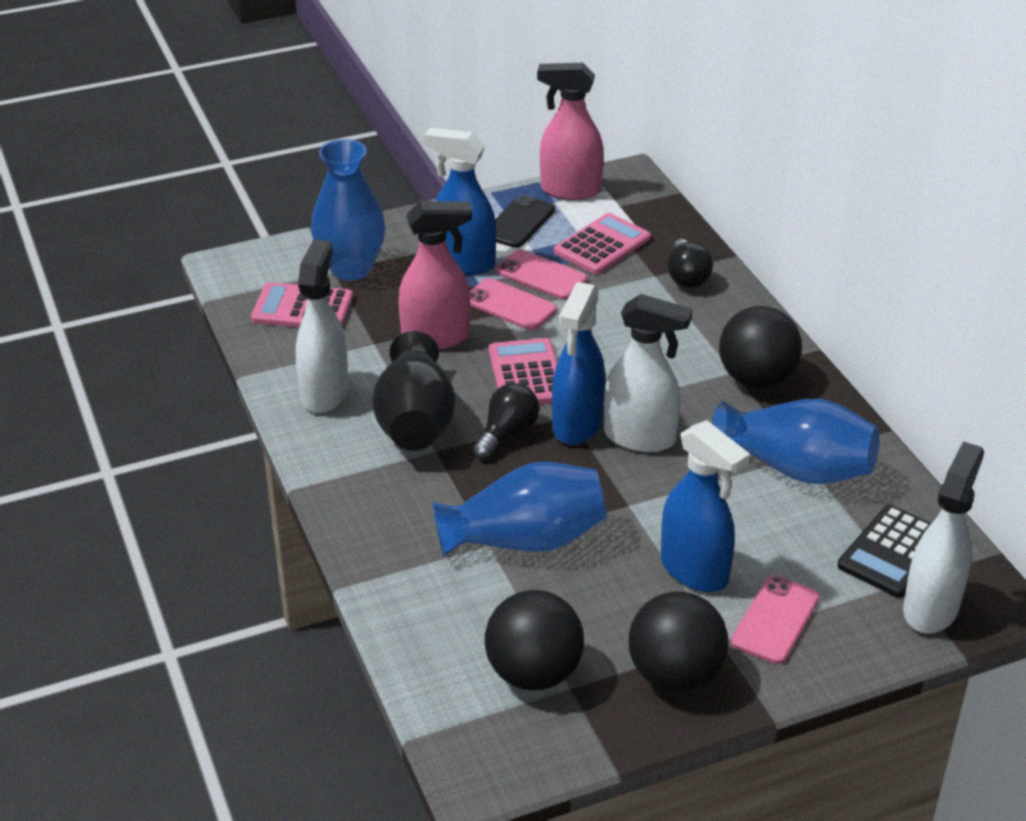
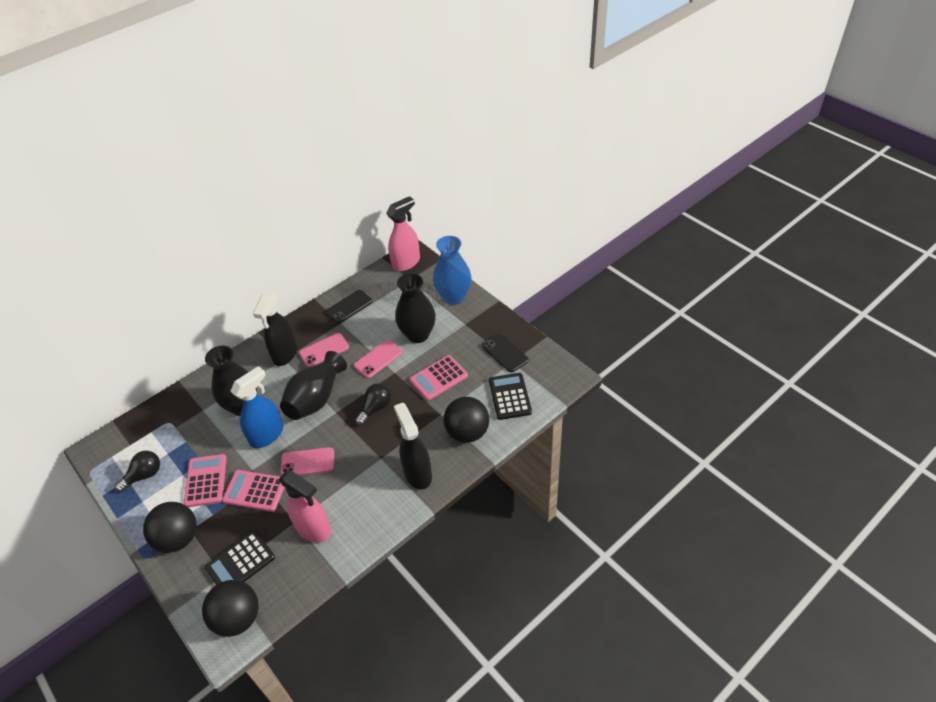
black calculator: [837,505,931,598] = 1 -> [205,531,275,585] [489,373,532,420] = 2
black phone: [495,195,555,248] = 1 -> [326,290,372,324] [482,334,529,372] = 2
black spray bottle: none = 0 -> [253,293,297,366] [394,403,432,489] = 2
black vase: [372,331,456,451] = 1 -> [205,345,257,416] [280,351,347,420] [395,273,436,343] = 3
blue spray bottle: [424,128,496,274] [552,282,605,445] [661,420,750,592] = 3 -> [230,366,283,448] = 1
blue vase: [311,139,385,281] [432,462,607,557] [712,399,880,484] = 3 -> [433,236,472,305] = 1
white spray bottle: [296,239,349,413] [604,294,693,453] [903,441,984,633] = 3 -> none = 0

